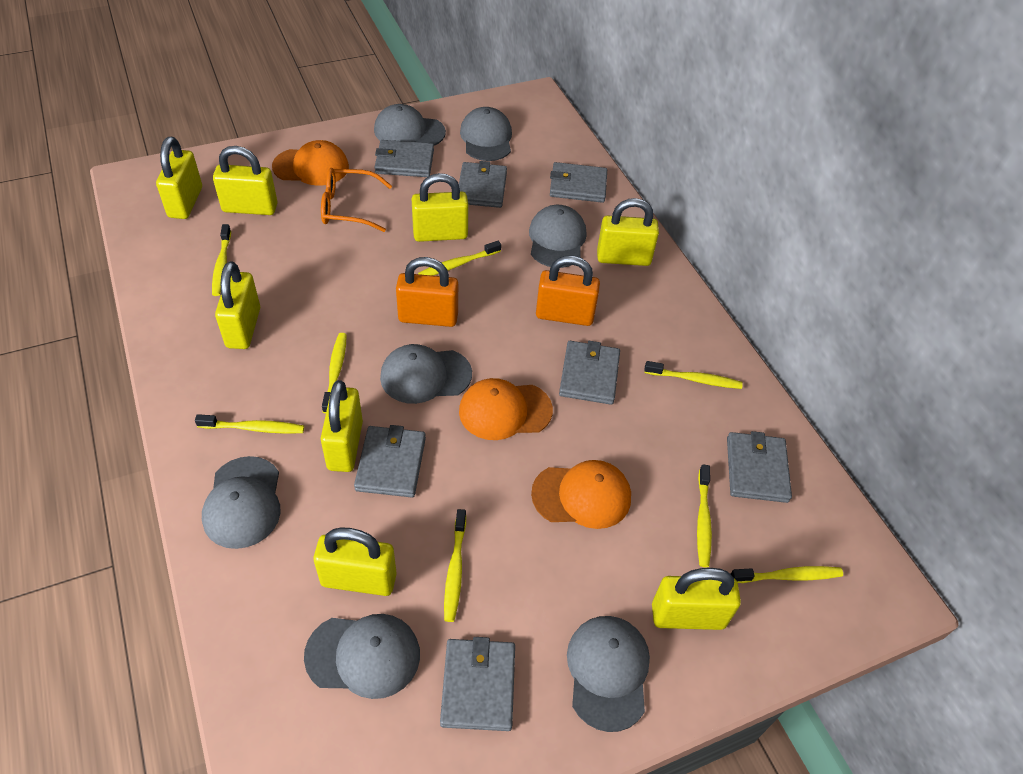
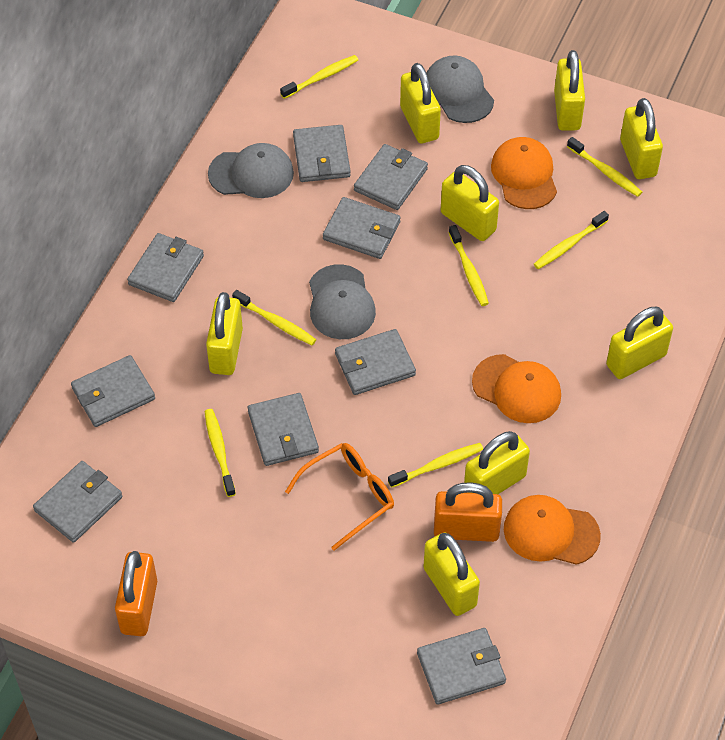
grey cap: [202,456,281,549] [304,614,420,699] [374,104,446,146] [380,344,472,404] [460,107,512,161] [529,205,586,268] [567,616,650,732] = 7 -> [208,143,294,198] [309,264,376,339] [427,56,494,123] = 3
grey wallet: [354,425,426,497] [374,140,434,177] [440,637,515,731] [459,161,507,208] [550,162,607,203] [559,341,620,405] [727,431,792,503] = 7 -> [33,461,123,543] [71,355,155,427] [127,233,204,302] [248,393,319,466] [293,125,351,182] [323,197,401,259] [335,329,416,395] [354,144,428,210] [417,628,506,705] = 9
yellow toothbrush: [195,414,304,434] [212,224,231,296] [322,333,347,414] [418,241,501,276] [444,509,466,622] [644,361,743,389] [697,464,712,567] [731,566,843,583] = 8 -> [204,409,236,497] [232,290,316,345] [280,55,358,99] [388,443,483,488] [449,225,489,306] [534,211,609,269] [567,137,642,197] = 7

